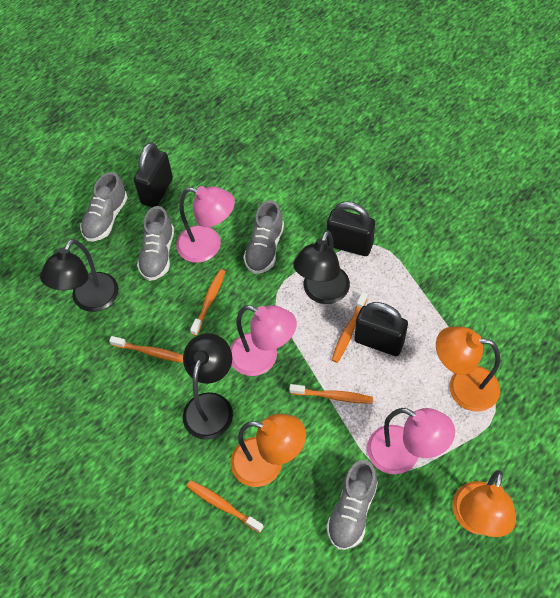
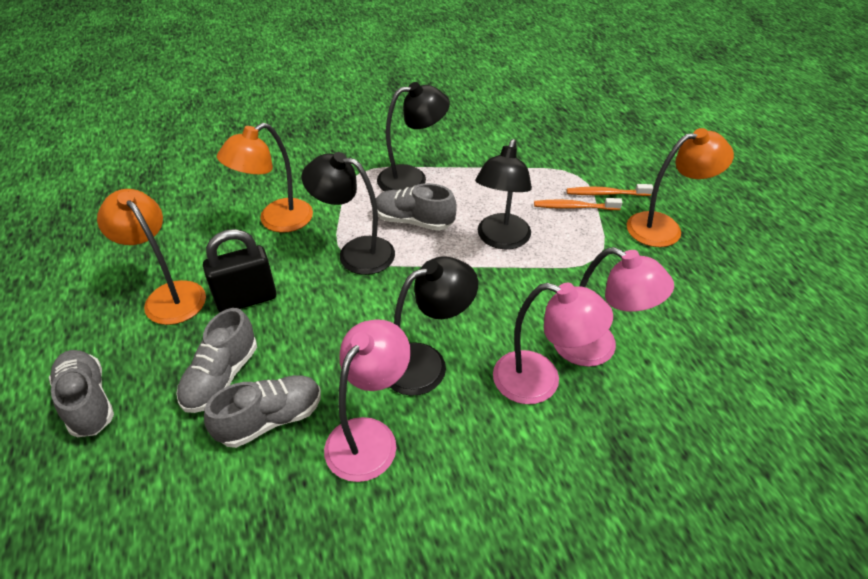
black lamp: [40,239,118,312] [183,333,233,440] [293,230,350,304] = 3 -> [301,152,395,275] [377,82,450,192] [390,257,478,396] [475,139,532,249] = 4
black padlock: [134,143,173,207] [327,201,375,256] [354,302,408,356] = 3 -> [203,229,277,312] = 1
orange toothbrush: [109,336,183,363] [187,480,264,533] [190,269,226,336] [289,384,373,404] [332,292,368,363] = 5 -> [534,198,622,210] [567,184,653,196] = 2

